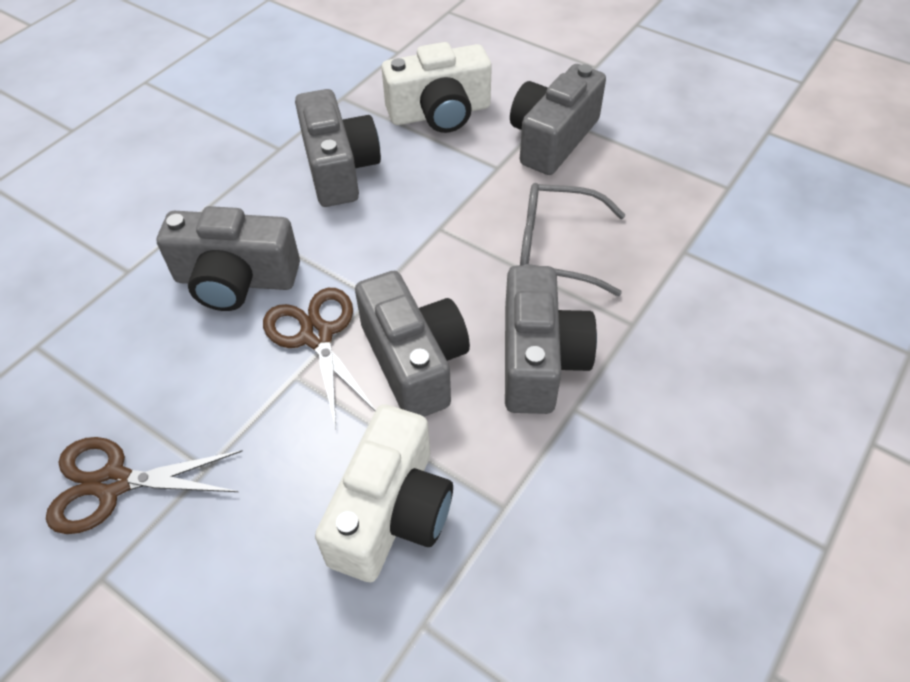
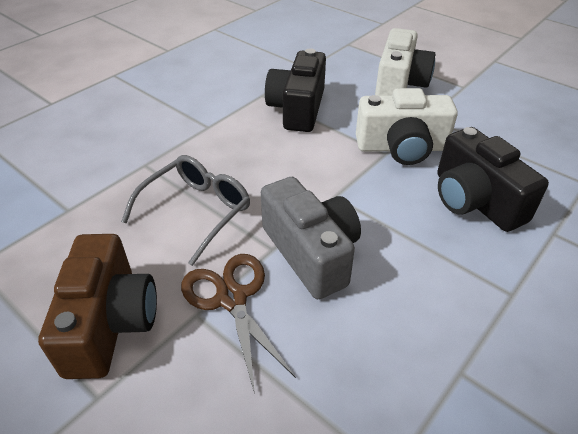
black camera: none = 0 -> [265,48,326,132] [437,127,549,232] = 2
brown camera: none = 0 -> [38,234,157,379] = 1
brown scissors: [46,437,243,534] [263,288,376,428] = 2 -> [181,254,296,394] = 1
grey camera: [157,206,300,311] [295,89,381,207] [355,271,470,417] [505,265,597,414] [510,64,606,175] = 5 -> [261,177,361,299] = 1

